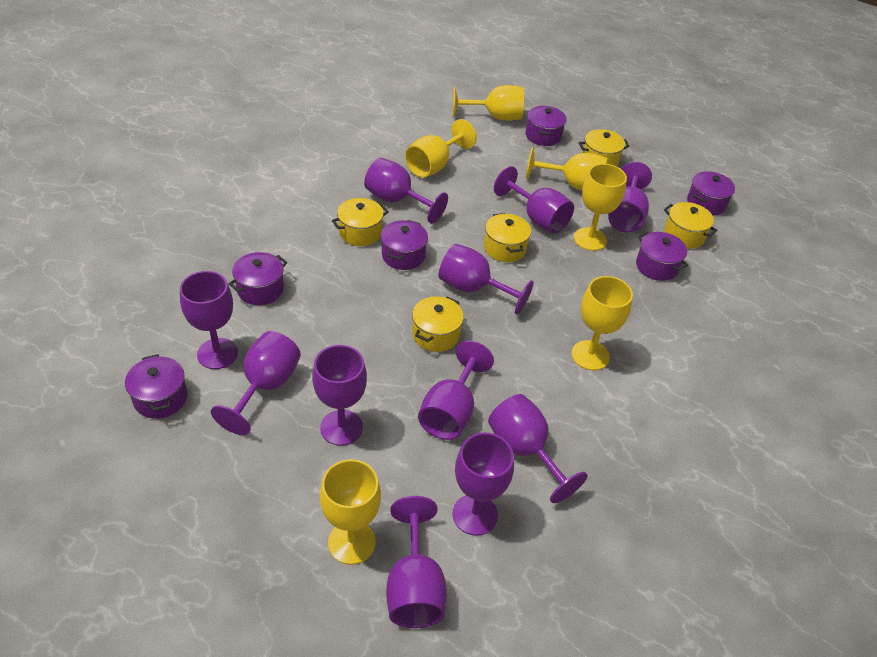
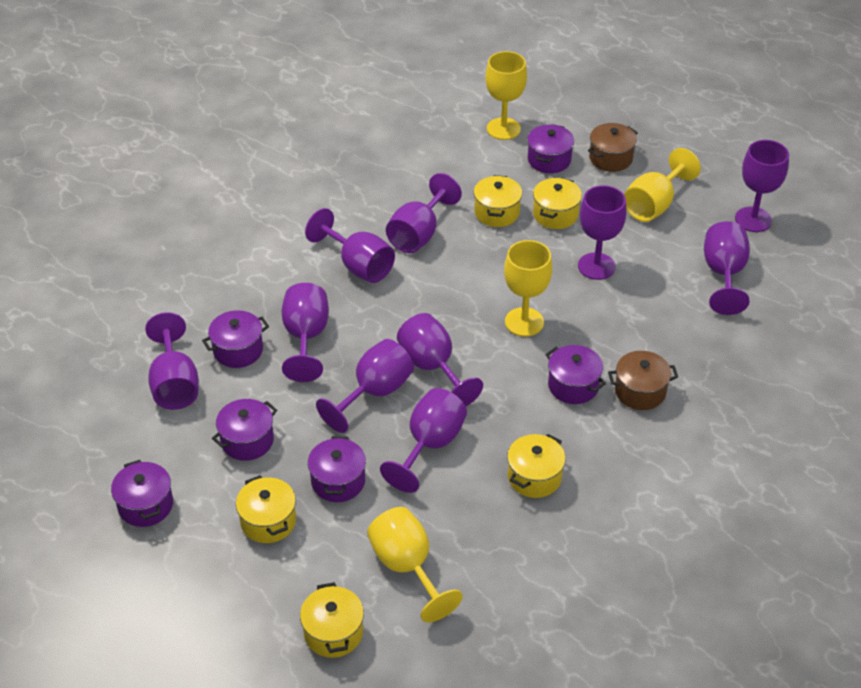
brown pot: none = 0 -> [588,123,638,172] [608,351,678,410] = 2
purple goblet: [180,271,238,369] [211,331,301,435] [312,345,367,446] [364,158,448,224] [386,496,447,628] [418,341,494,440] [439,244,534,315] [453,432,514,536] [488,394,588,503] [494,166,574,234] [608,162,652,232] = 11 -> [145,312,199,410] [282,283,329,382] [305,208,395,283] [316,339,414,433] [380,388,467,493] [386,173,462,253] [397,313,483,406] [578,185,627,280] [704,221,750,315] [735,140,789,232] = 10
yellow goblet: [320,459,381,565] [405,119,476,178] [453,85,524,121] [526,147,607,191] [571,276,633,371] [574,164,627,251] = 6 -> [367,507,463,622] [485,51,527,140] [504,240,552,337] [624,148,701,222] = 4

